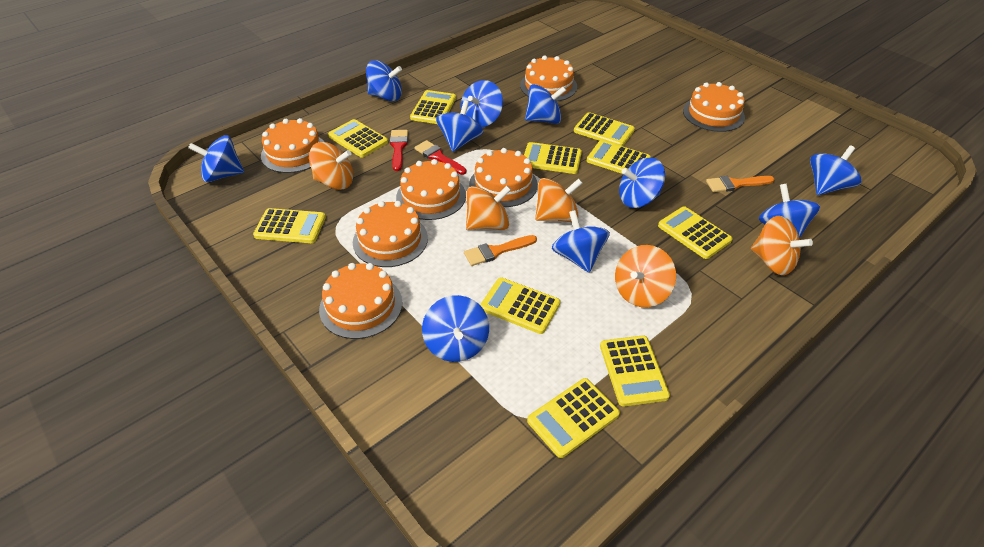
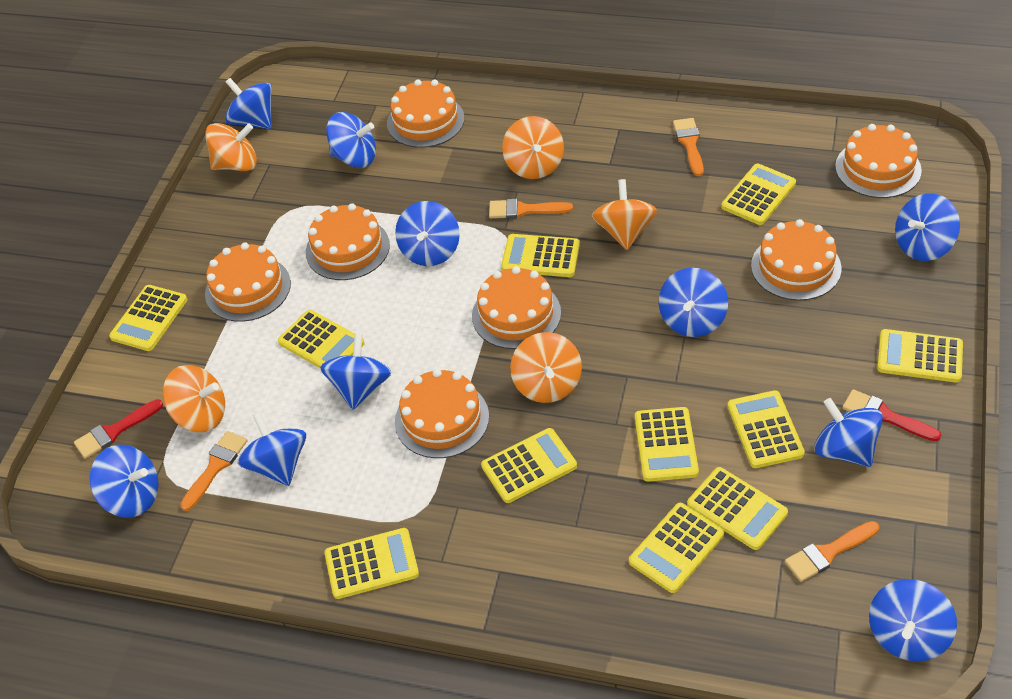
orange brush: [464,235,537,266] [706,176,774,192] = 2 -> [180,431,248,511] [489,199,573,219] [673,118,704,176] [785,521,879,582] = 4
yellow calculator: [253,208,326,243] [328,119,388,157] [410,90,456,124] [480,277,560,334] [524,142,582,174] [527,378,620,458] [574,112,635,146] [587,140,651,174] [600,335,670,406] [658,206,732,259] = 10 -> [109,285,187,351] [278,310,365,369] [324,528,419,599] [481,428,577,503] [501,234,580,277] [629,503,724,593] [635,407,699,482] [687,467,788,550] [721,164,796,225] [727,390,805,468] [877,329,963,383] = 11

